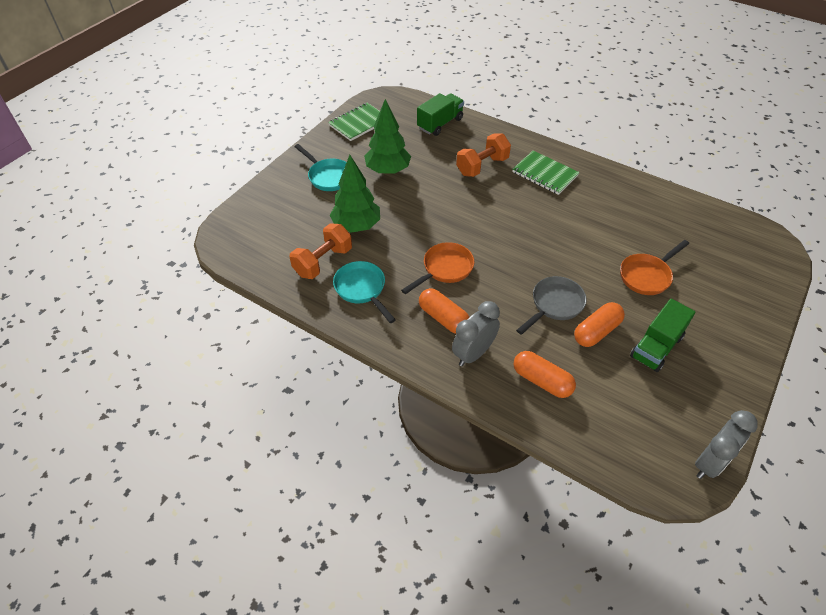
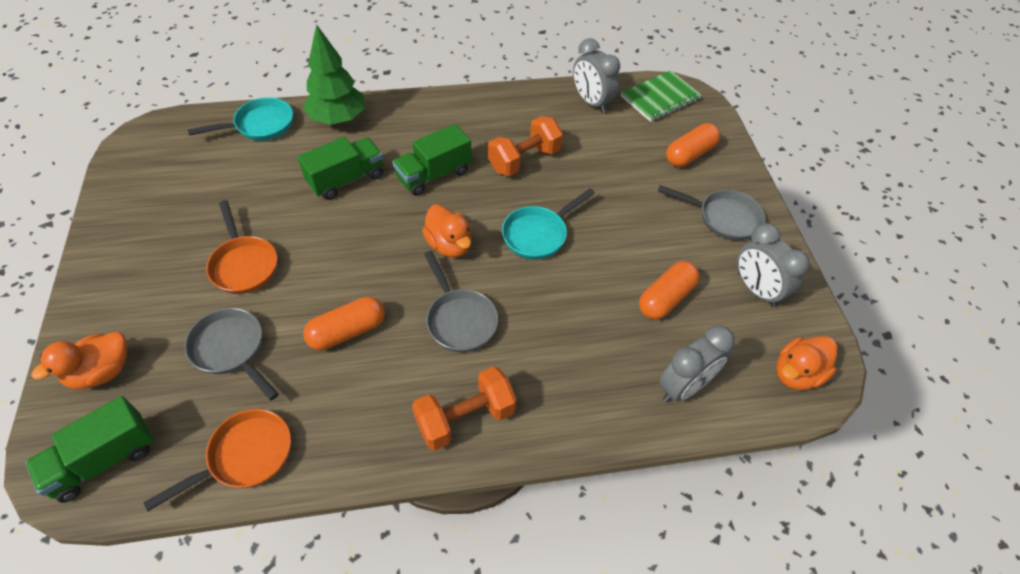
green notebook: [328,103,380,141] [512,151,580,195] = 2 -> [621,70,702,122] = 1
green tree: [330,155,380,233] [364,99,411,174] = 2 -> [303,24,365,125] = 1
green truck: [417,93,464,136] [630,298,695,372] = 2 -> [25,396,154,503] [298,137,383,200] [393,124,472,196] = 3
grey clock: [452,301,500,367] [695,410,758,479] = 2 -> [573,38,620,113] [659,325,735,402] [737,223,810,308] = 3
grey pan: [516,276,587,335] = 1 -> [184,308,279,400] [424,251,498,352] [658,185,765,241] = 3
orange duck: none = 0 -> [32,332,127,389] [422,204,472,258] [776,336,837,390] = 3

